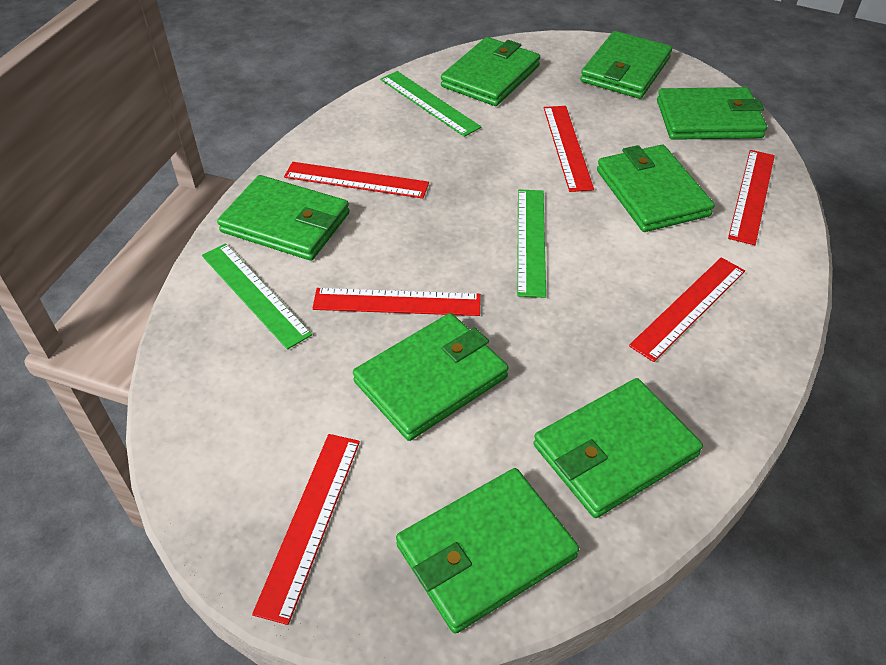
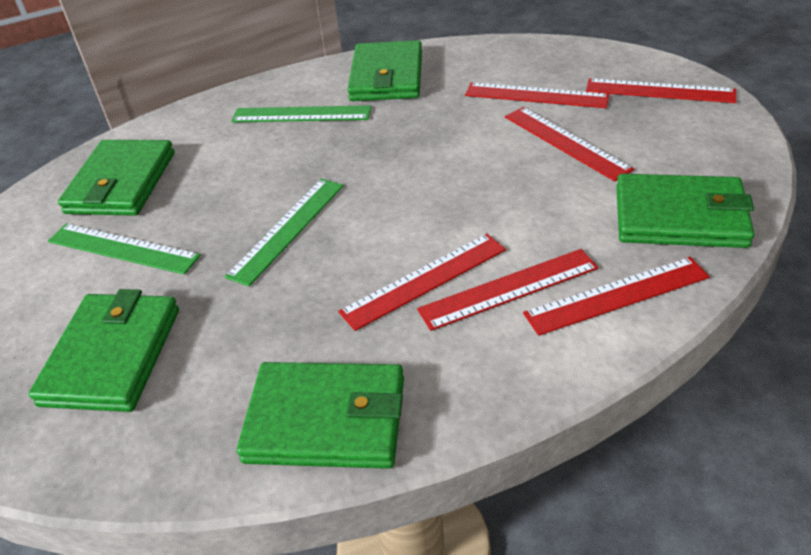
green wallet: [217,175,350,261] [353,313,508,441] [396,468,579,634] [441,37,540,106] [533,378,703,518] [580,31,672,99] [597,145,715,232] [657,87,767,140] = 8 -> [29,289,179,412] [58,140,175,216] [237,362,404,469] [347,40,422,101] [616,174,754,248] = 5

